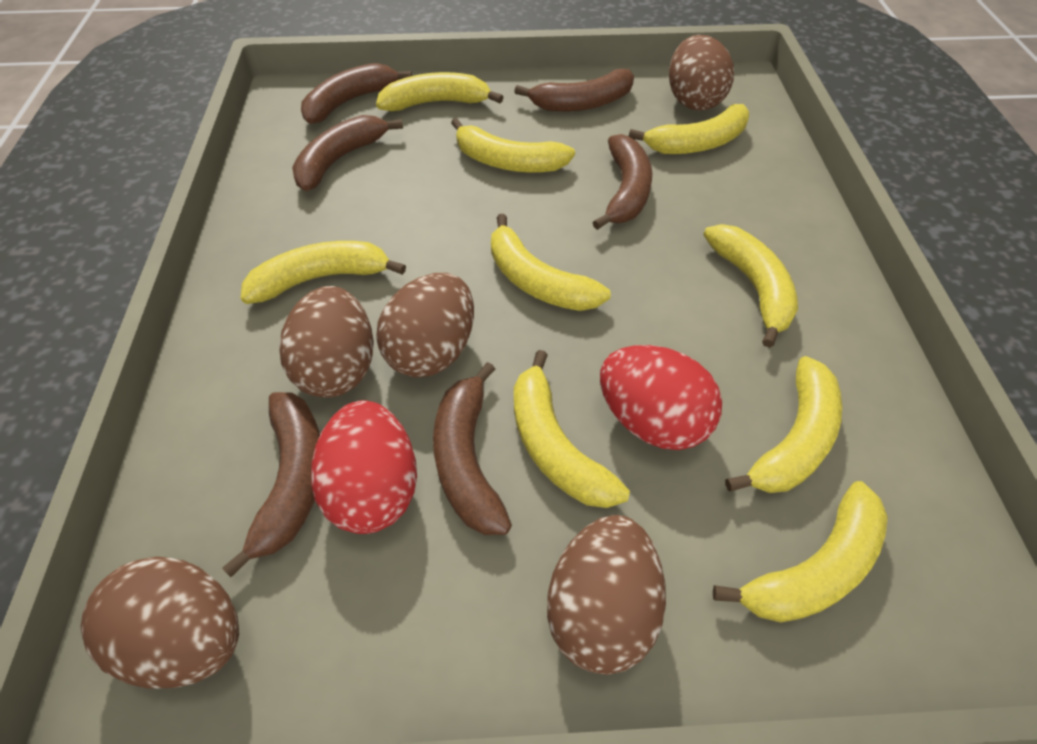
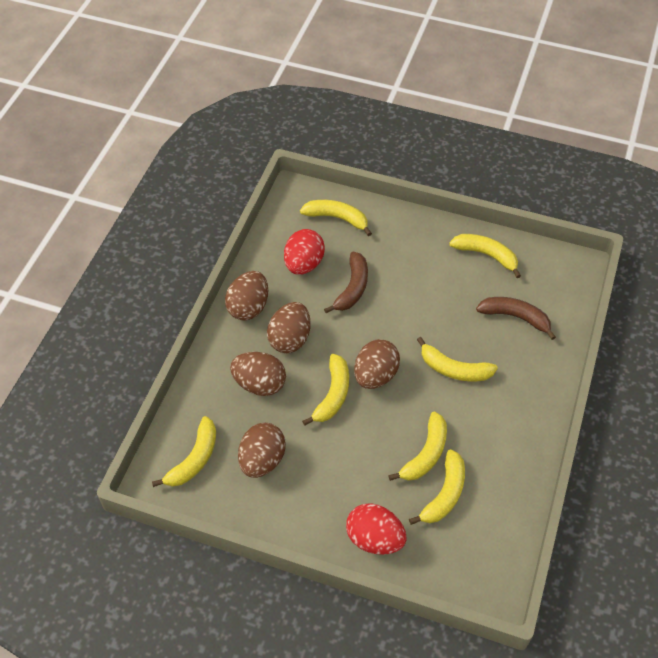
brown banana: [222,392,320,577] [292,115,403,191] [301,63,412,124] [433,362,512,535] [514,69,634,112] [592,134,652,230] = 6 -> [324,252,368,313] [476,297,556,340] = 2
yellow banana: [240,241,406,304] [376,72,503,111] [451,118,575,173] [491,214,611,311] [514,350,630,508] [628,104,749,154] [704,224,798,348] [713,481,888,622] [725,356,842,493] = 9 -> [152,416,216,487] [300,200,372,236] [302,354,349,426] [388,412,447,481] [409,449,465,525] [417,337,498,381] [449,234,521,278] = 7

